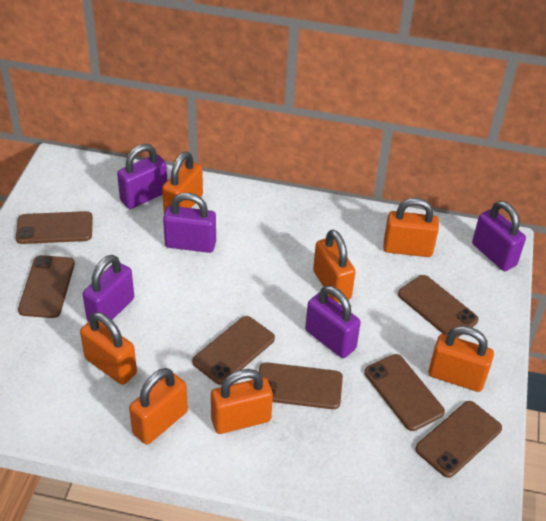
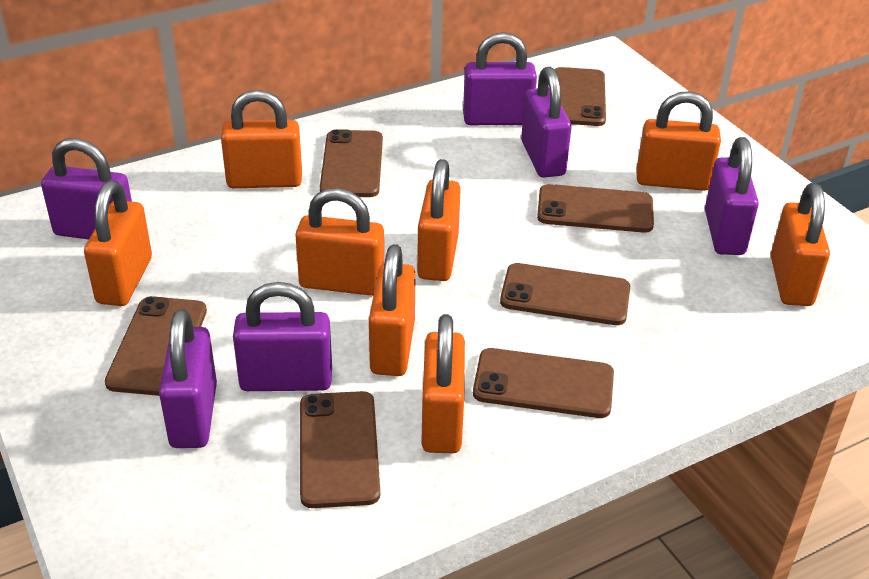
orange padlock: [80,312,137,385] [129,368,188,445] [162,151,203,214] [211,369,273,434] [313,230,356,303] [383,198,439,257] [429,326,494,392] = 7 -> [84,181,152,306] [221,90,302,188] [295,188,384,296] [369,244,416,376] [417,159,461,281] [421,314,465,453] [637,91,721,191] [771,183,830,306] = 8
purple padlock: [83,255,134,322] [117,144,167,209] [163,193,216,253] [305,286,361,358] [472,201,526,271] = 5 -> [41,138,132,239] [159,309,217,448] [233,282,332,391] [463,32,537,125] [521,67,571,178] [705,137,759,255] = 6

